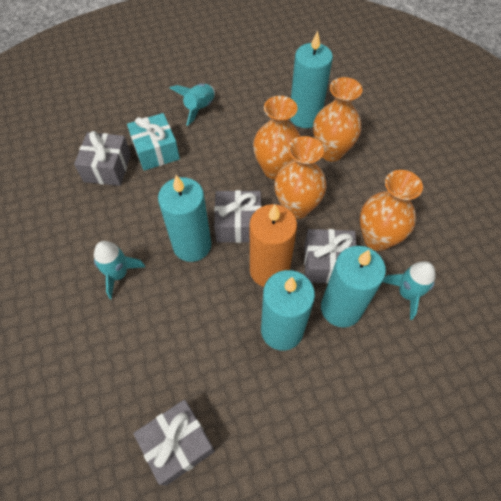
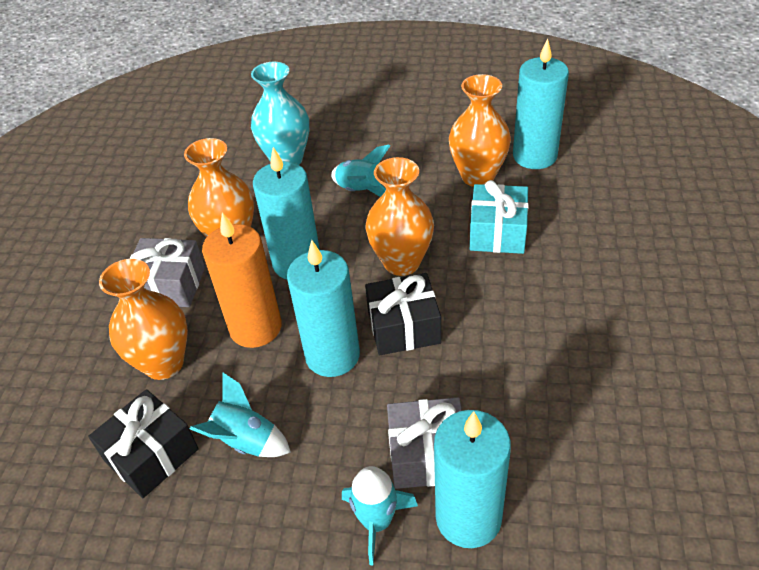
black gift: none = 0 -> [88,389,199,498] [365,273,441,355] = 2
grey gift: [74,131,131,186] [133,400,215,486] [214,190,262,243] [304,229,356,284] = 4 -> [129,238,205,307] [387,397,462,489] = 2
turquoise vase: none = 0 -> [251,62,309,165] = 1

